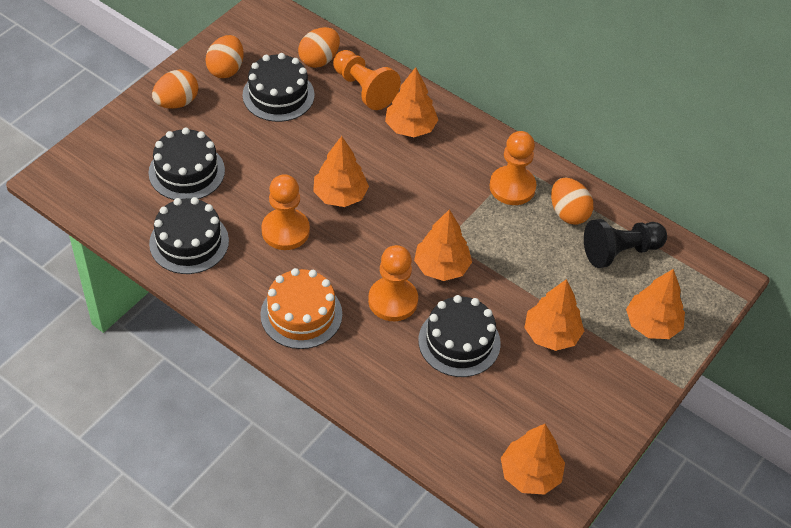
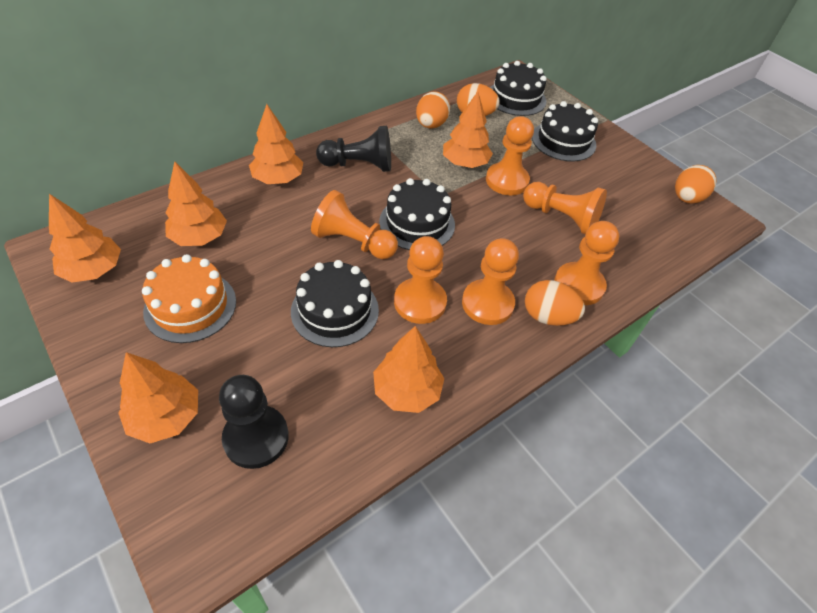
black pawn: [584,219,667,268] = 1 -> [219,375,289,469] [316,126,391,172] = 2
orange pawn: [261,174,310,250] [333,50,401,110] [368,245,418,321] [490,131,536,205] = 4 -> [311,190,398,259] [394,236,447,324] [462,238,519,325] [486,116,534,195] [523,182,607,234] [554,221,619,305] = 6

